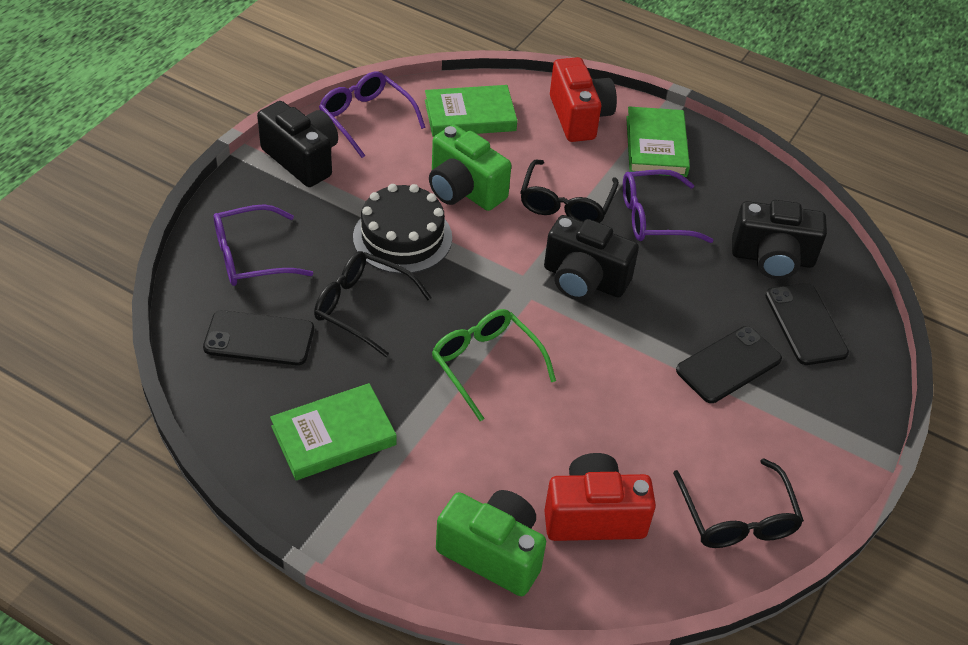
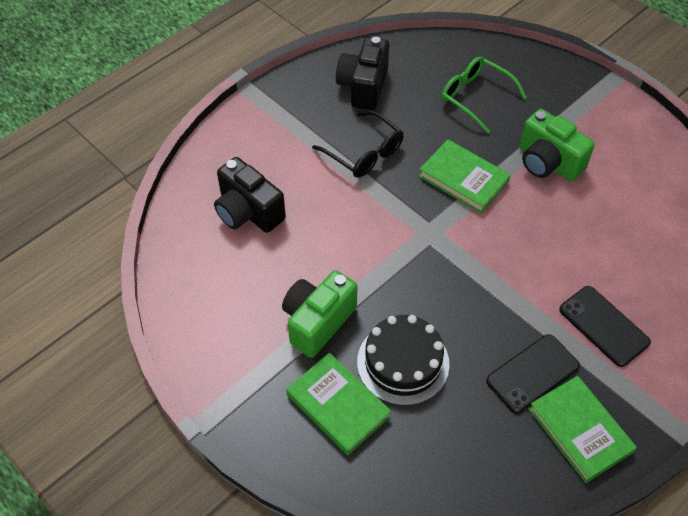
black camera: [257,101,338,187] [544,215,639,300] [732,200,827,279] = 3 -> [214,157,286,233] [336,37,389,110] = 2
black glasses: [314,251,432,357] [520,159,619,223] [673,459,804,548] = 3 -> [312,111,404,178] = 1
black phone: [203,310,314,365] [676,326,782,403] [765,283,849,365] = 3 -> [486,334,580,413] [559,286,651,367] = 2
purple glasses: [214,204,313,286] [319,71,426,158] [623,169,713,243] = 3 -> none = 0
red camera: [544,453,656,541] [550,57,617,142] = 2 -> none = 0

